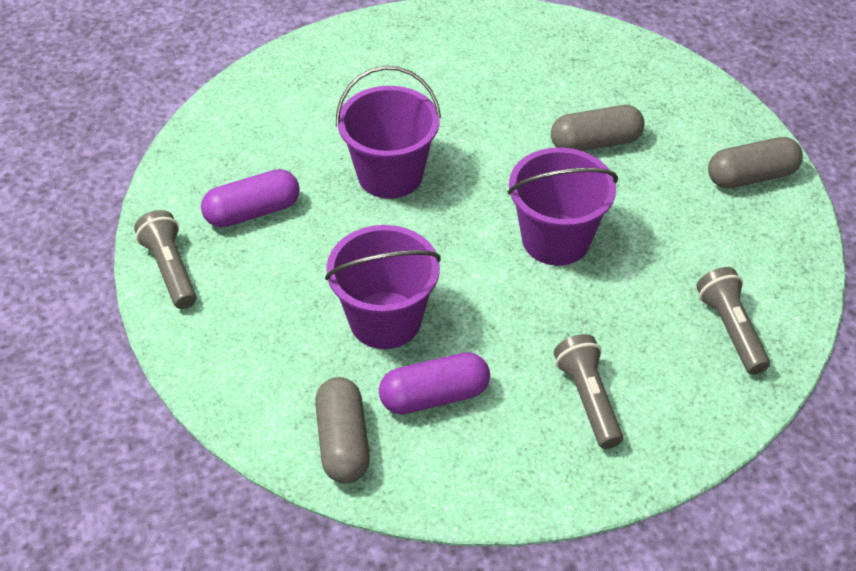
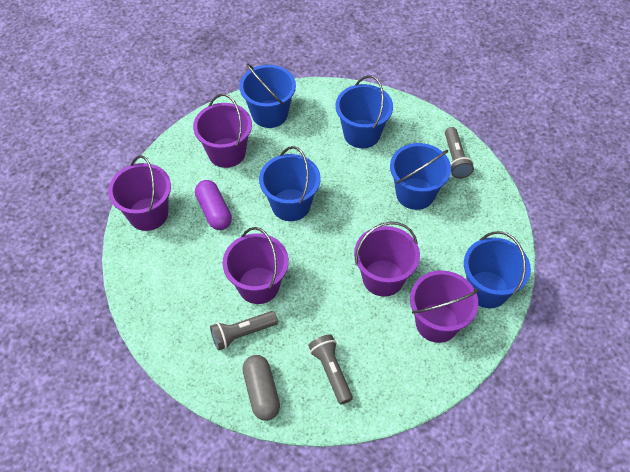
blue bucket: none = 0 -> [239,63,296,128] [259,146,321,221] [336,75,393,148] [390,143,451,210] [464,231,531,308] = 5
grey capsule: [315,377,370,483] [551,105,645,151] [708,137,803,188] = 3 -> [242,355,280,421] = 1
purple bucket: [325,225,441,349] [336,66,441,199] [508,147,618,266] = 3 -> [108,155,171,231] [193,94,252,168] [223,227,289,304] [354,222,420,297] [410,270,478,343] = 5
purple capsule: [201,169,300,227] [379,352,490,414] = 2 -> [195,180,232,230] = 1

